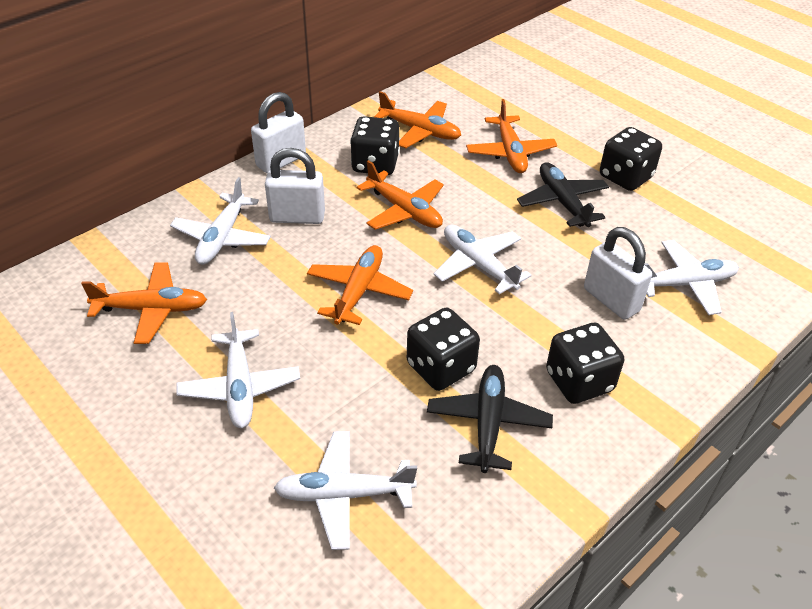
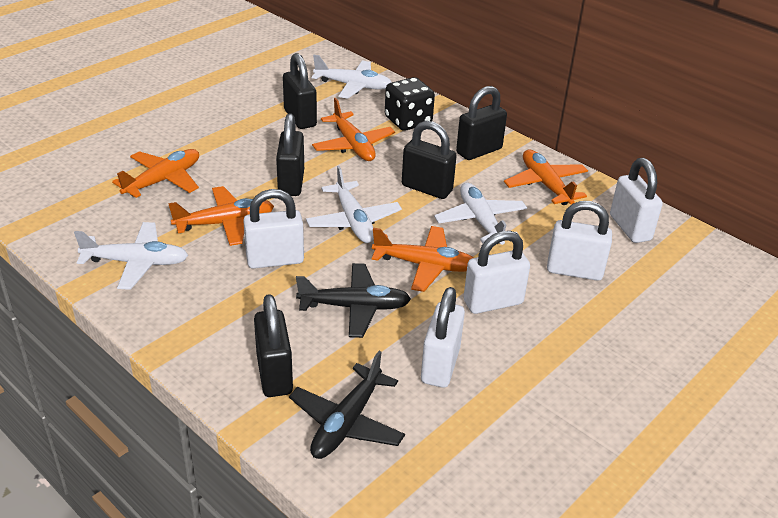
black dice: [350,116,400,175] [407,308,480,391] [546,323,624,404] [600,127,662,191] = 4 -> [385,77,435,131] = 1
black padlock: none = 0 -> [254,294,293,397] [276,114,304,196] [283,53,317,129] [402,121,457,199] [456,86,507,160] = 5
white padlock: [251,92,306,173] [265,148,325,224] [584,227,652,320] = 3 -> [243,189,304,269] [421,287,465,388] [464,231,530,314] [547,201,612,281] [610,158,663,243] = 5
white plane: [170,177,271,265] [176,312,300,428] [274,431,417,550] [434,225,532,294] [644,240,739,315] = 5 -> [74,222,188,290] [306,166,402,243] [312,55,392,99] [434,182,527,245] = 4

